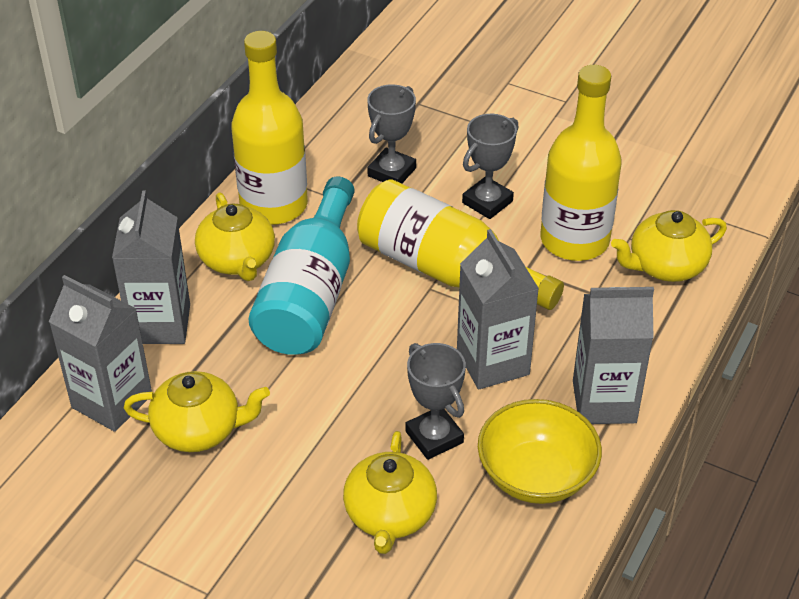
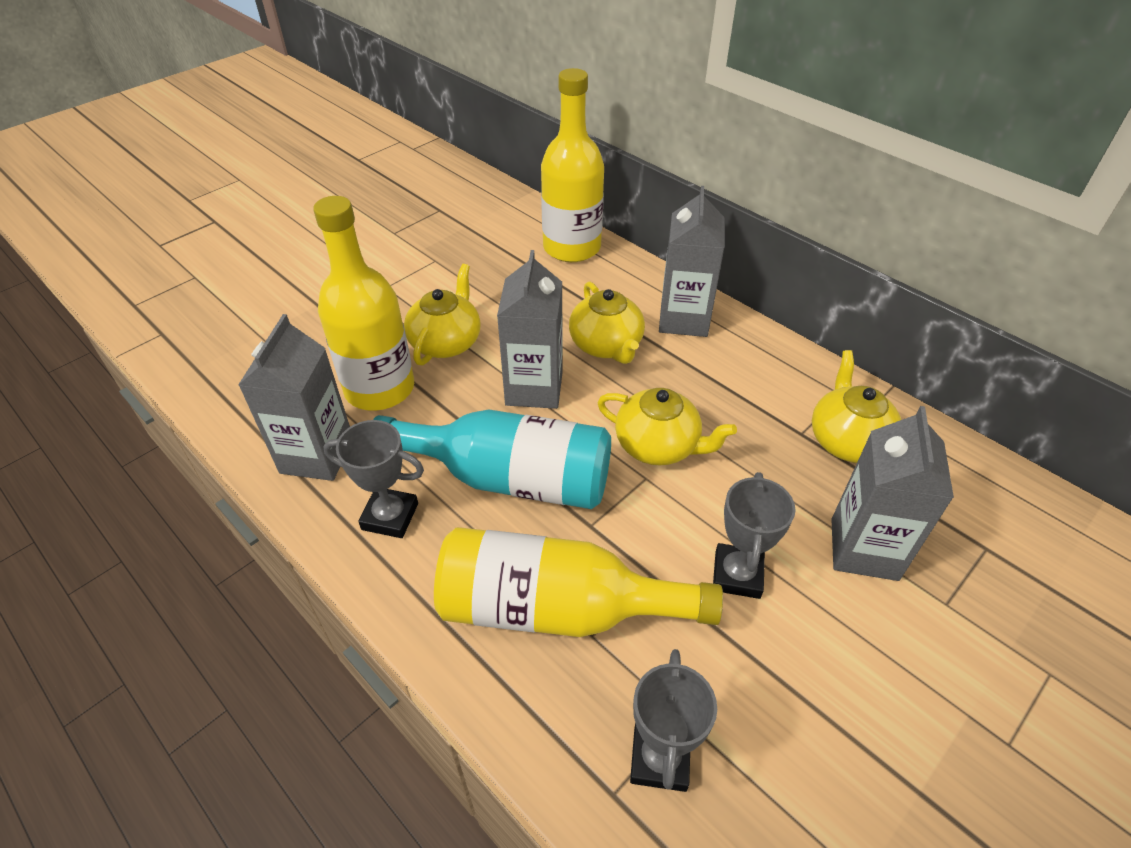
yellow bowl: [478,399,602,504] = 1 -> none = 0

